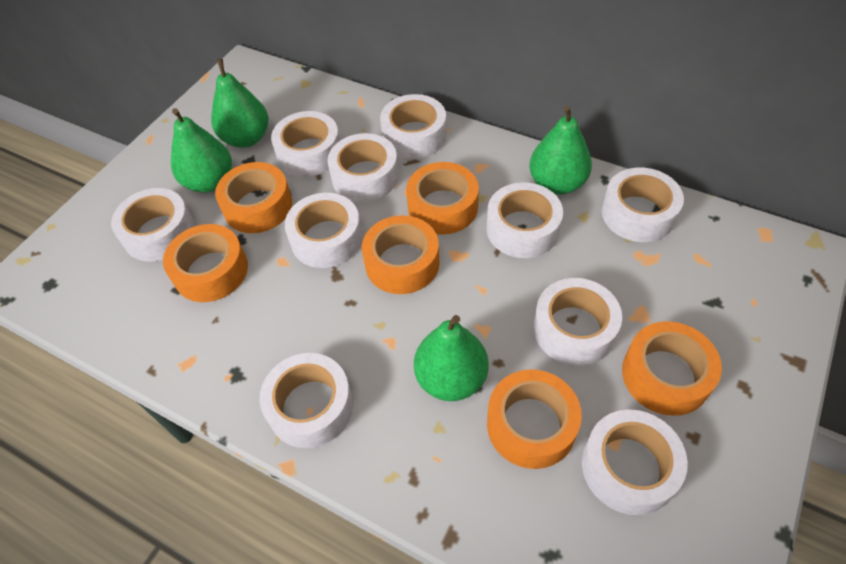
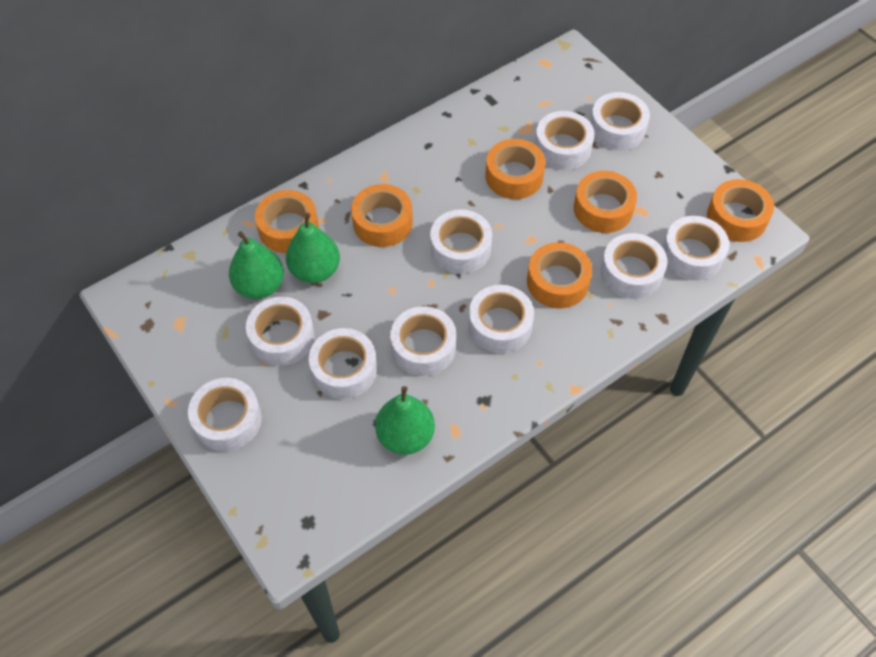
green pear: [171,108,232,193] [211,59,269,148] [414,315,489,401] [529,106,592,195] = 4 -> [229,231,284,299] [286,213,340,283] [375,386,435,455] = 3

